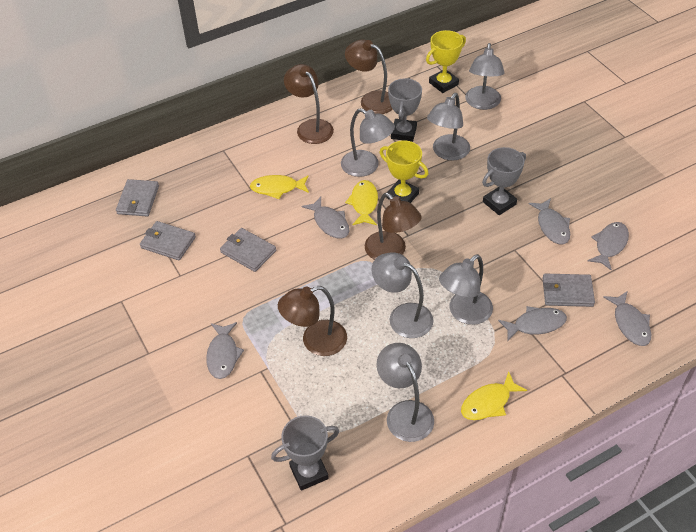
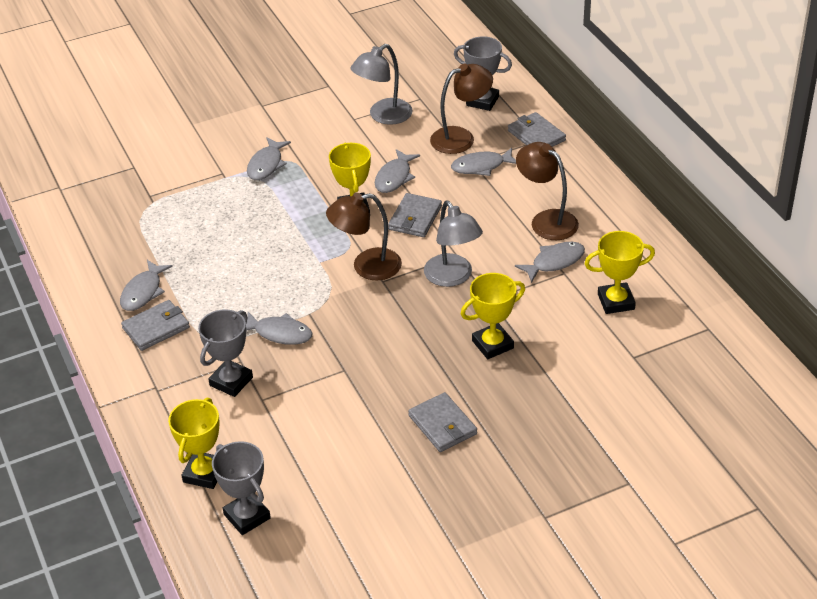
brown lamp: [278,286,347,356] [284,64,334,144] [345,39,393,114] [365,193,422,260] = 4 -> [326,193,402,280] [430,63,493,154] [516,142,579,240] = 3
grey lamp: [341,108,395,177] [372,252,433,338] [377,343,434,442] [427,93,470,161] [439,254,493,325] [465,43,505,110] = 6 -> [350,44,413,125] [424,201,483,287] = 2
yellow fish: [250,175,309,199] [345,180,378,225] [461,371,527,420] = 3 -> none = 0
yellow trophy: [380,140,428,203] [426,30,466,93] = 2 -> [168,398,220,489] [329,142,371,213] [461,273,525,359] [584,231,655,314] = 4

